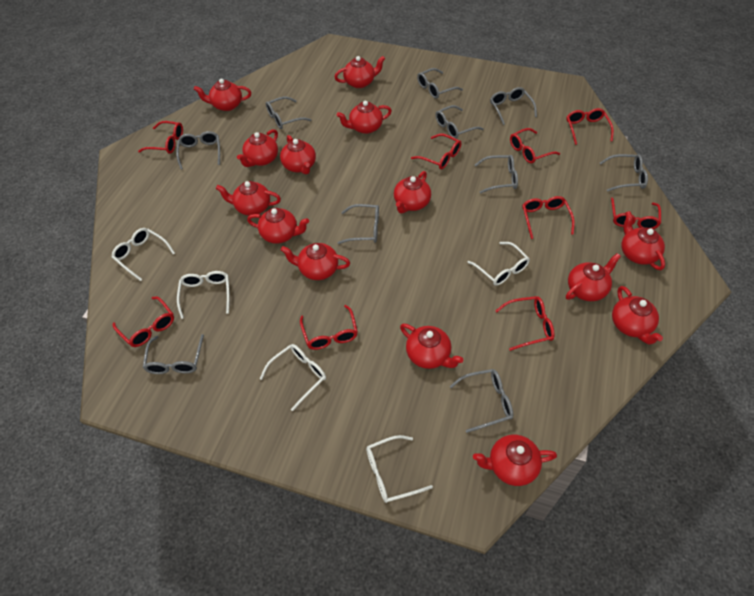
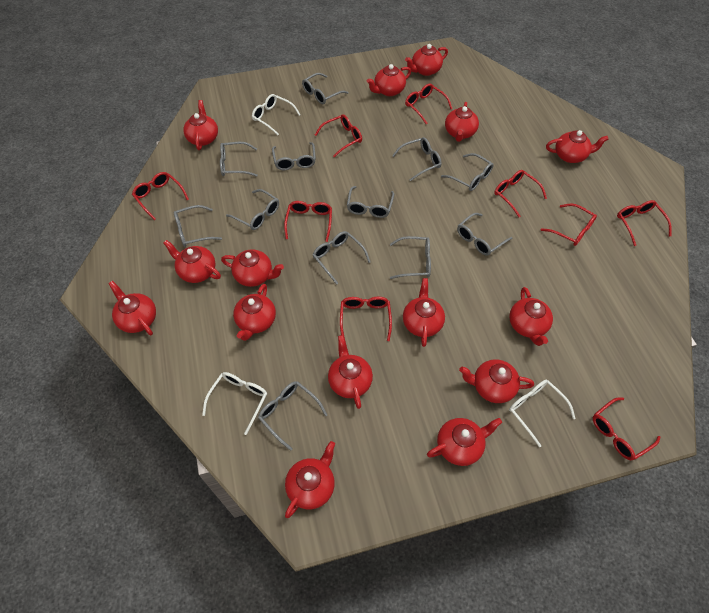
grey glasses: [143,334,204,374] [176,131,220,170] [266,96,312,129] [338,204,379,244] [417,68,463,99] [435,105,484,139] [449,369,513,433] [475,155,518,193] [490,87,537,125] [600,154,648,192] = 10 -> [174,205,222,247] [220,142,258,177] [226,189,279,230] [258,381,327,451] [272,142,316,170] [302,73,349,104] [313,231,371,285] [347,186,394,218] [390,236,431,279] [392,137,442,181] [441,153,494,191] [457,213,513,256] = 12
red teapot: [194,79,251,111] [216,181,281,216] [237,129,278,167] [247,208,309,244] [280,135,316,174] [281,243,350,280] [334,56,385,88] [337,101,392,134] [394,171,431,213] [400,324,463,369] [473,435,557,486] [566,253,621,301] [612,286,663,345] [621,211,665,270] = 14 -> [108,281,156,336] [163,240,221,283] [183,100,218,150] [221,249,284,287] [233,284,276,341] [285,441,335,518] [328,335,373,409] [367,64,411,96] [403,278,445,347] [405,44,448,76] [427,418,502,466] [445,102,479,142] [459,359,534,403] [509,287,553,346] [546,130,608,163] = 15
white glasses: [111,228,175,281] [177,271,230,319] [260,344,326,411] [366,435,433,503] [467,242,530,286] = 5 -> [202,372,267,435] [252,94,301,135] [509,380,576,447] = 3

